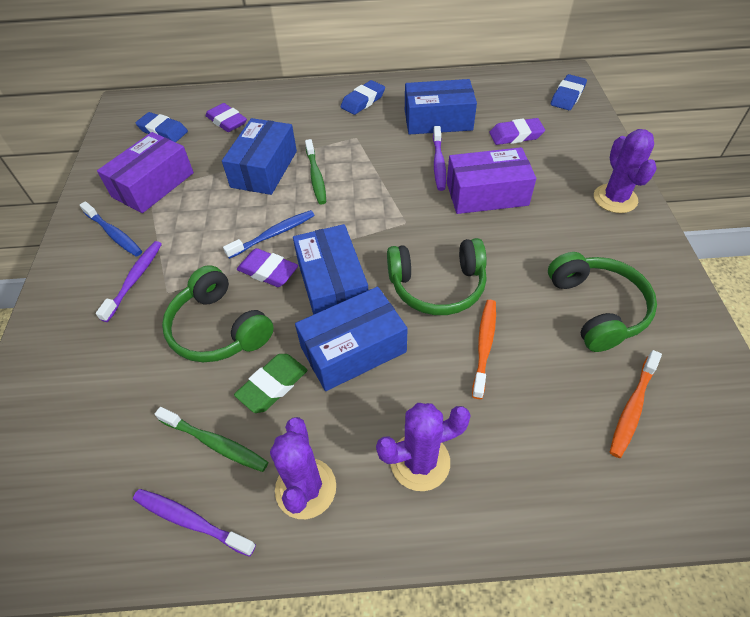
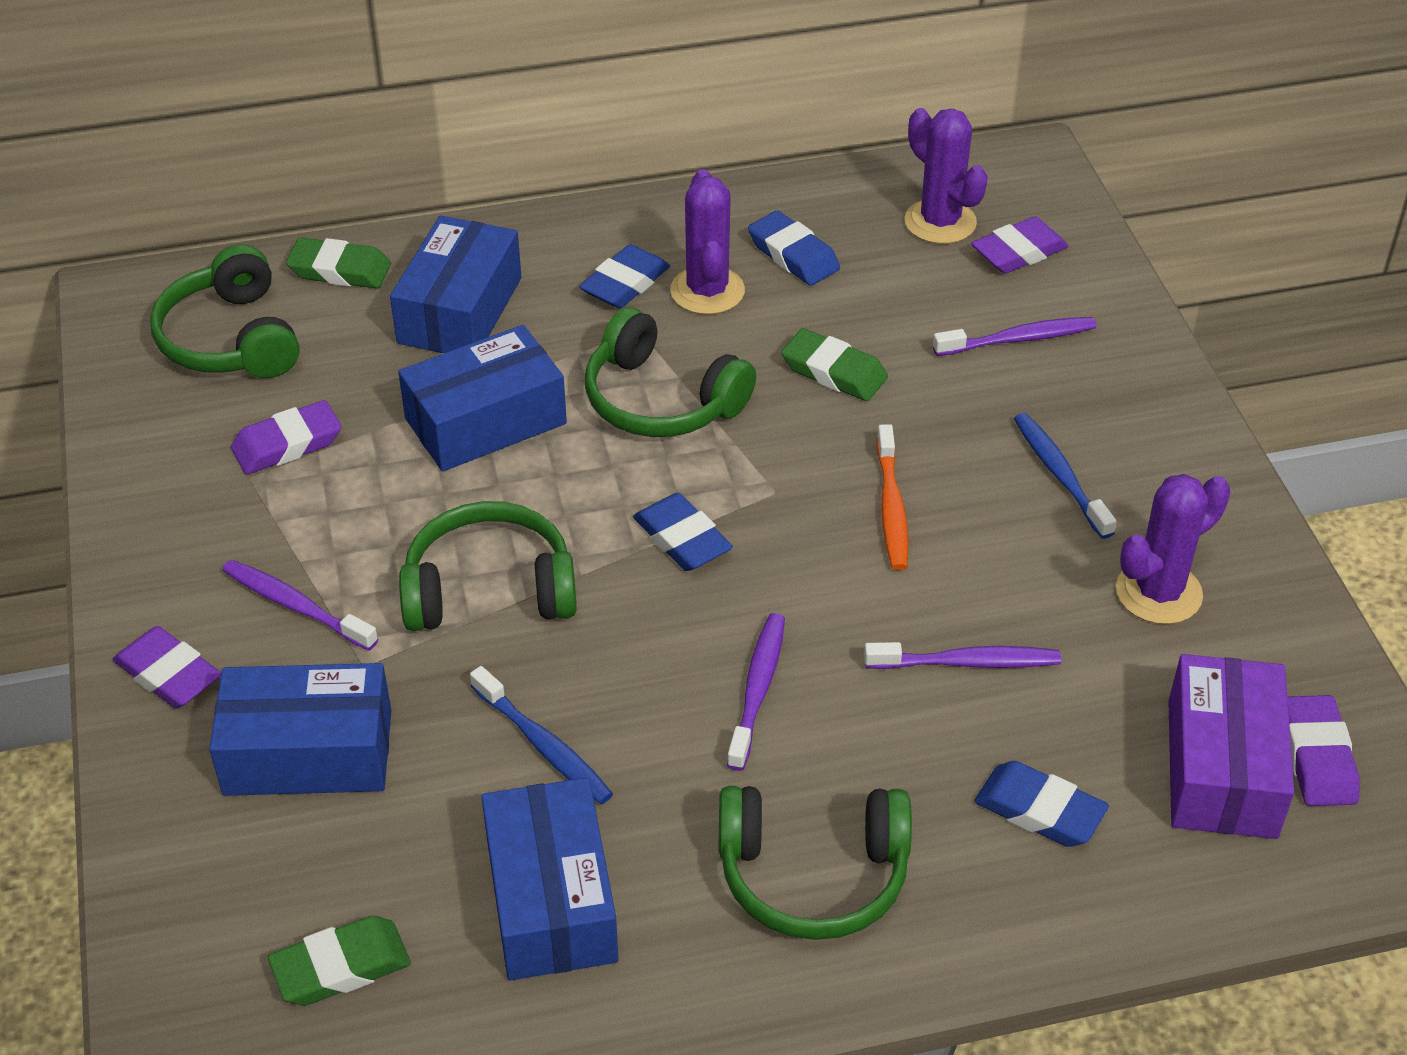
blue eraser: [136,112,188,142] [341,80,385,115] [551,74,587,110] = 3 -> [579,244,670,308] [633,493,733,571] [748,210,840,286] [975,761,1109,847] = 4
green eraser: [234,354,308,413] = 1 -> [268,916,411,1005] [286,238,391,289] [781,328,888,401] = 3
green headphones: [162,265,274,362] [387,238,487,315] [548,252,657,352] = 3 -> [150,244,300,378] [399,501,577,631] [585,307,756,437] [719,786,912,940] = 4
green toothbrush: [155,407,268,472] [305,139,326,205] = 2 -> none = 0
orange toothbrush: [472,300,496,399] [610,350,662,458] = 2 -> [876,424,908,570] = 1
purple box: [97,132,194,213] [447,147,536,214] = 2 -> [1168,654,1294,839] = 1
purple eraser: [206,103,247,132] [237,248,298,287] [490,118,545,145] = 3 -> [113,626,221,709] [231,400,341,474] [971,217,1068,274] [1287,695,1360,806] = 4
purple toothbrush: [96,241,162,322] [133,489,256,557] [433,126,446,191] = 3 -> [222,560,378,651] [727,613,785,771] [864,642,1061,669] [933,317,1096,356] = 4

